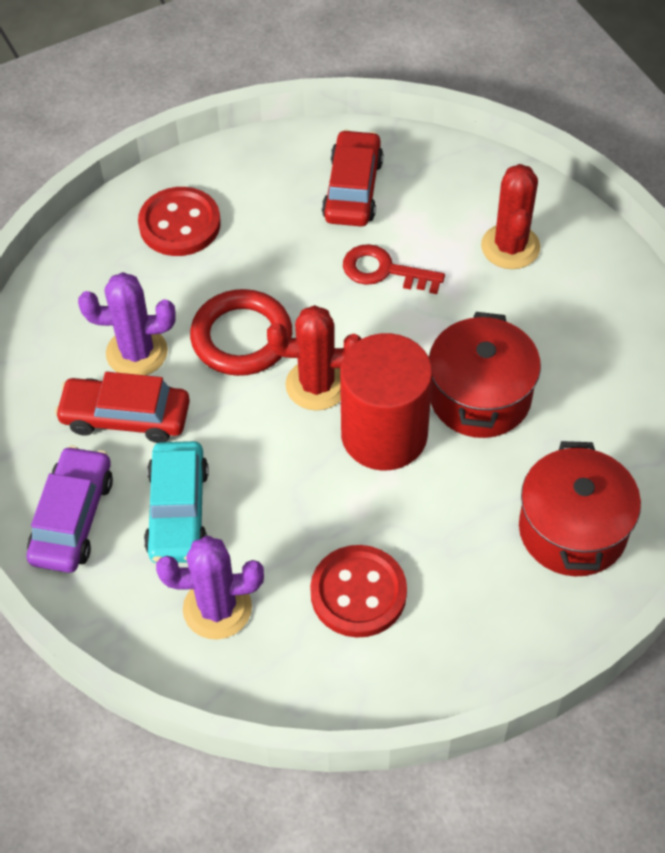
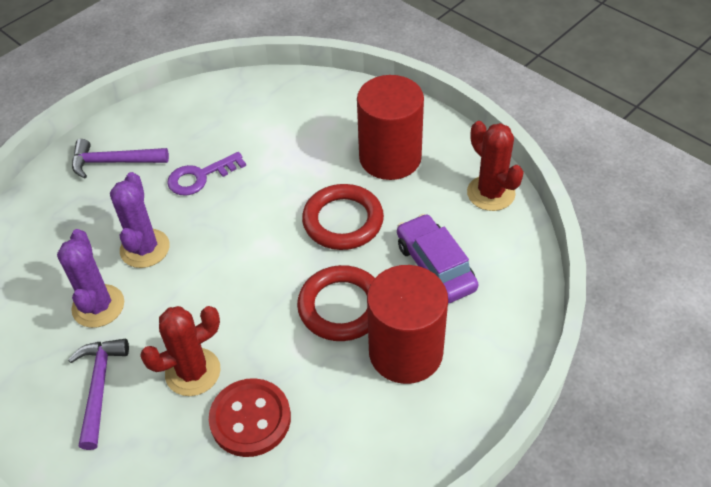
purple hammer: none = 0 -> [68,339,129,450] [72,139,169,179] = 2
purple key: none = 0 -> [167,152,246,196] = 1
red button: [138,187,221,256] [310,545,407,638] = 2 -> [209,378,291,457] = 1
red car: [55,372,190,443] [322,130,383,226] = 2 -> none = 0
red cylinder: [340,333,433,470] = 1 -> [357,75,424,180] [367,265,448,384] = 2
red key: [343,244,445,294] = 1 -> none = 0
red pot: [429,312,541,438] [519,441,641,576] = 2 -> none = 0
red ring: [190,289,292,376] = 1 -> [297,265,375,341] [302,184,384,250] = 2
turquoise car: [144,441,209,563] = 1 -> none = 0

